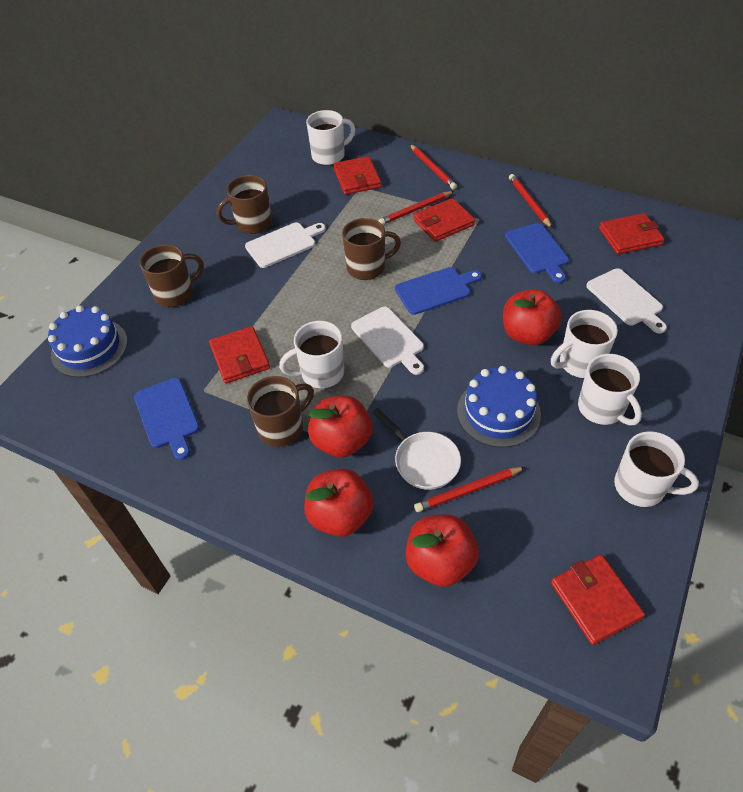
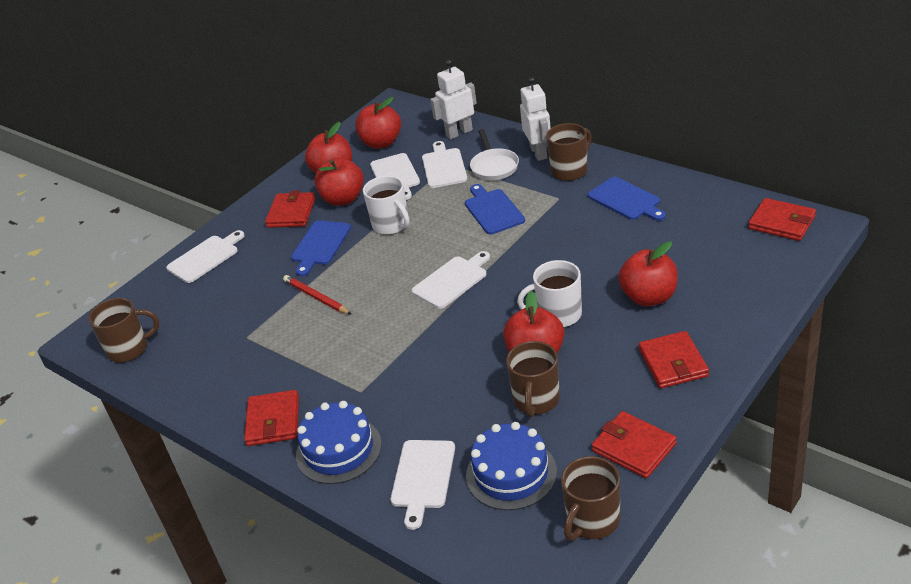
red apple: [305,468,374,537] [308,396,372,458] [406,514,479,587] [503,289,562,345] = 4 -> [305,122,352,173] [314,158,364,206] [355,97,401,149] [503,291,564,353] [618,241,678,306] = 5
red pencil: [378,191,454,225] [410,144,457,190] [414,467,525,512] [509,174,552,228] = 4 -> [283,275,352,315] = 1
white cutting board: [245,223,326,268] [351,307,424,375] [586,268,667,333] = 3 -> [166,230,245,283] [370,153,420,200] [390,440,455,530] [412,251,490,309] [422,141,467,188] = 5
white mug: [279,321,344,388] [306,110,355,165] [551,310,618,378] [578,354,642,426] [614,431,699,507] = 5 -> [363,176,410,235] [517,260,582,327] = 2
white robot: none = 0 -> [430,60,477,139] [520,77,551,161] = 2

